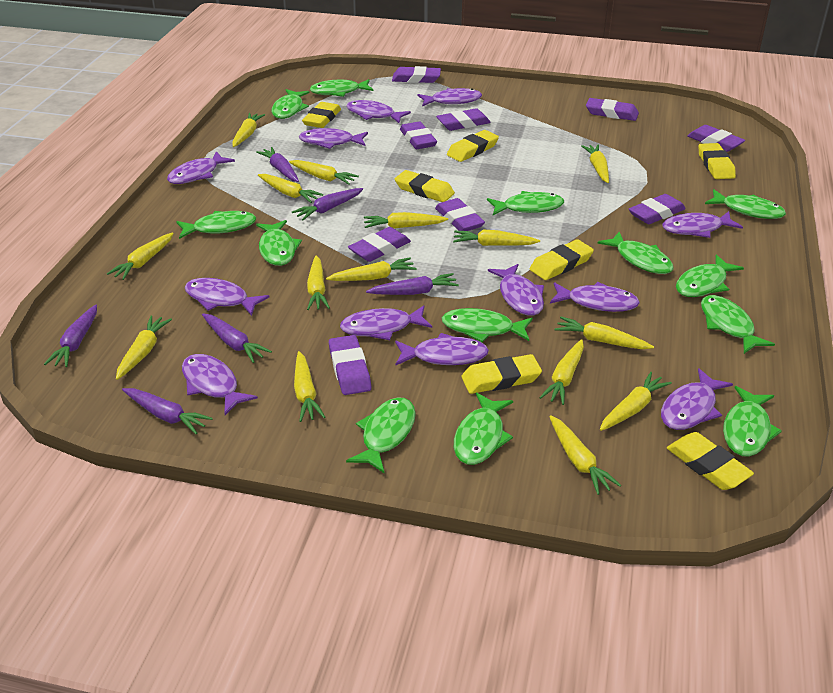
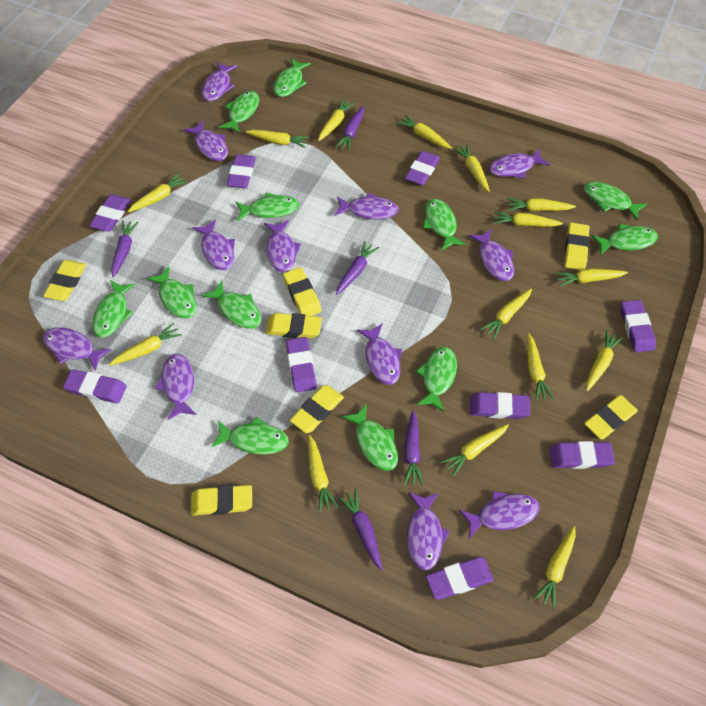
green fish: [176,211,256,239] [256,220,302,266] [271,89,309,119] [310,79,374,97] [346,397,416,474] [442,308,533,342] [454,392,513,465] [487,191,564,215] [597,232,674,274] [676,254,744,297] [701,295,775,354] [705,189,786,219] [723,386,782,457] = 13 -> [92,280,136,338] [146,266,197,319] [202,280,261,329] [211,416,289,455] [219,91,259,134] [236,192,299,221] [273,58,311,97] [342,404,398,471] [416,347,457,412] [423,199,466,250] [584,182,647,220] [591,224,658,256] = 12
purple carrot: [44,305,97,367] [122,388,213,434] [202,313,272,363] [256,147,299,182] [292,188,363,220] [366,273,459,295] = 6 -> [111,221,139,277] [335,106,364,151] [336,241,379,295] [338,489,382,570] [403,410,424,486] = 5

